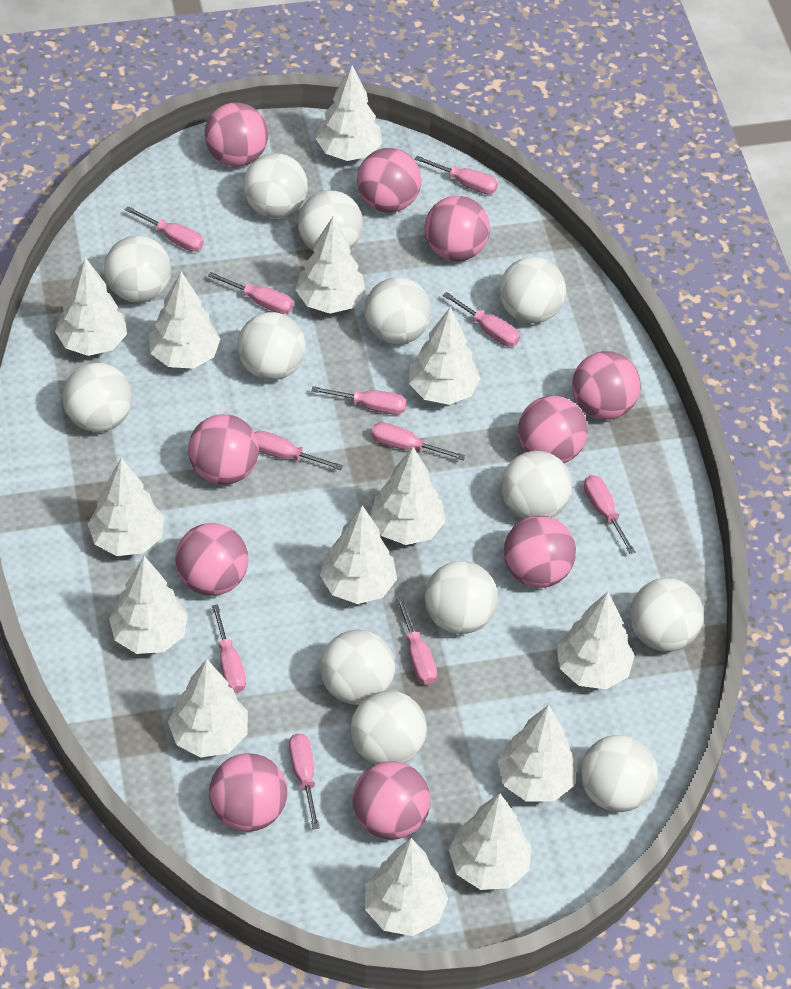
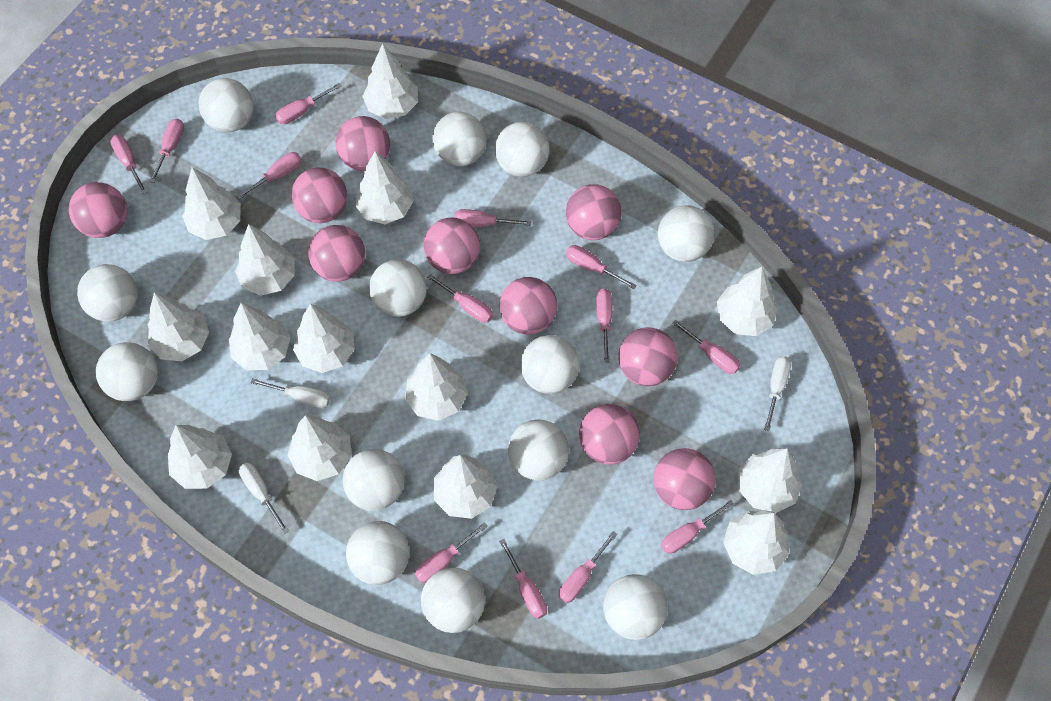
pink screwdriver: [125,206,204,251] [208,272,293,314] [212,604,246,693] [255,431,343,470] [289,733,320,829] [311,386,407,415] [371,422,465,460] [396,598,437,685] [415,156,498,194] [443,292,520,347] [584,475,635,554] = 11 -> [110,135,147,194] [149,118,184,183] [236,152,302,199] [275,83,341,124] [415,522,488,583] [427,274,493,323] [454,209,531,227] [499,539,547,619] [559,531,617,603] [566,245,637,289] [596,289,612,363] [661,500,734,554] [672,320,740,374] = 13
white screwdriver: none = 0 -> [239,463,289,534] [250,378,330,408] [764,356,791,431] = 3

